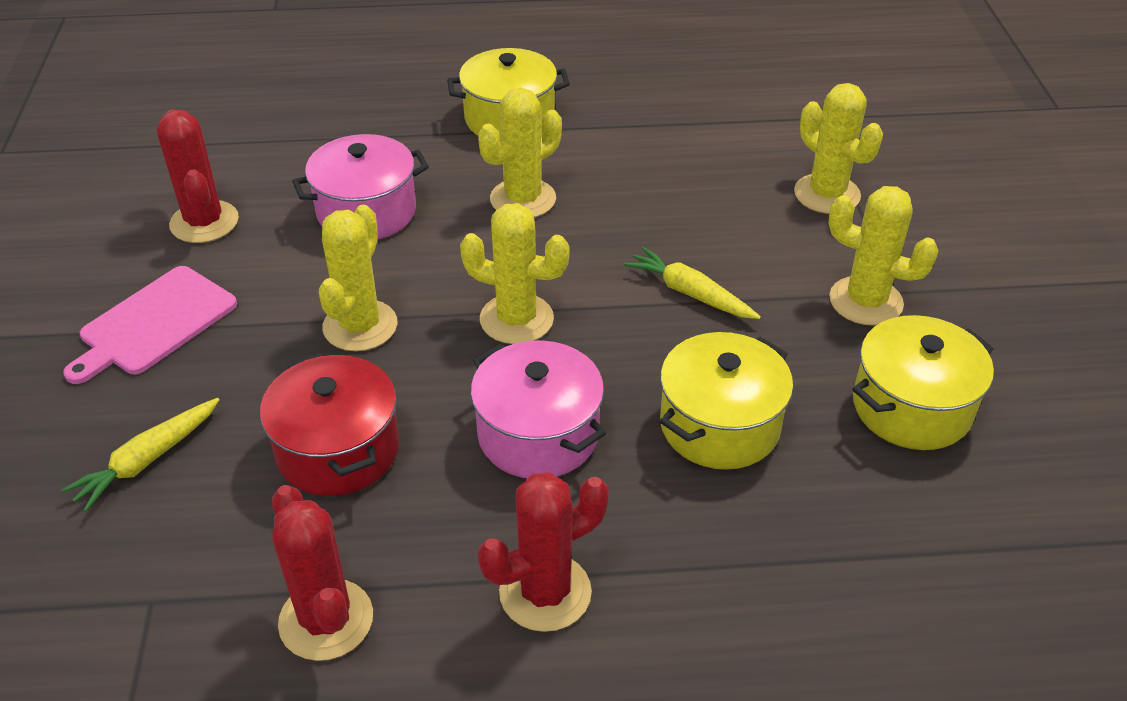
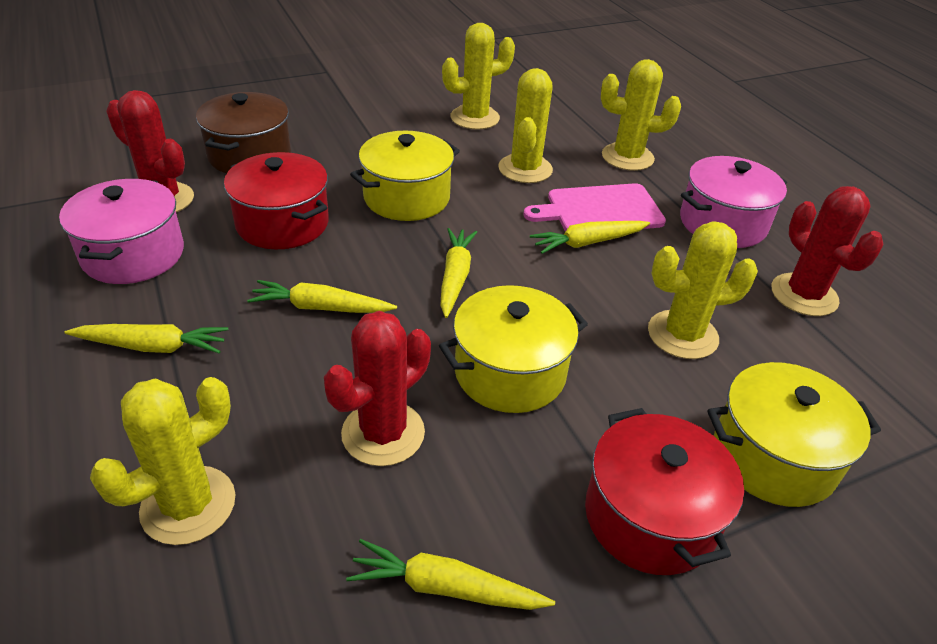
brown pot: none = 0 -> [196,92,291,173] = 1
red pot: [260,353,399,496] = 1 -> [224,152,329,249] [585,408,744,575] = 2
yellow carrot: [62,398,220,512] [624,247,761,319] = 2 -> [65,324,228,353] [247,280,397,313] [346,539,555,610] [440,228,477,318] [530,221,650,254] = 5

